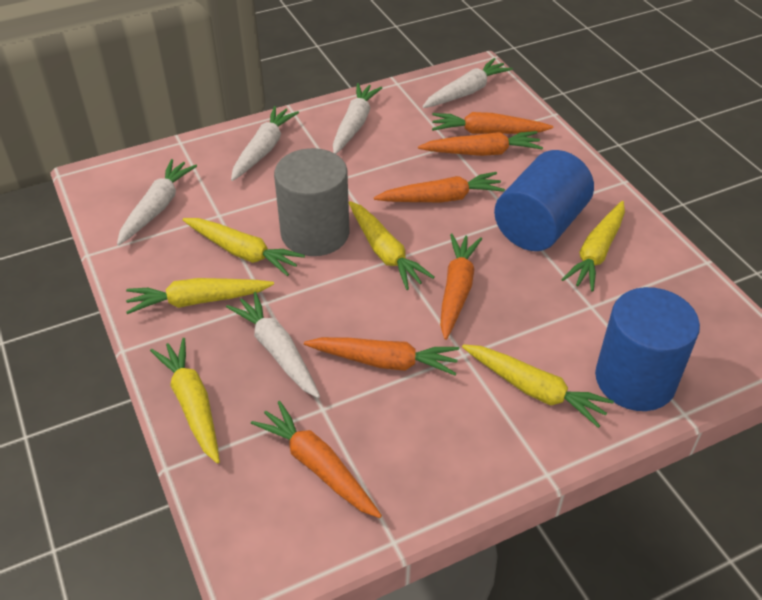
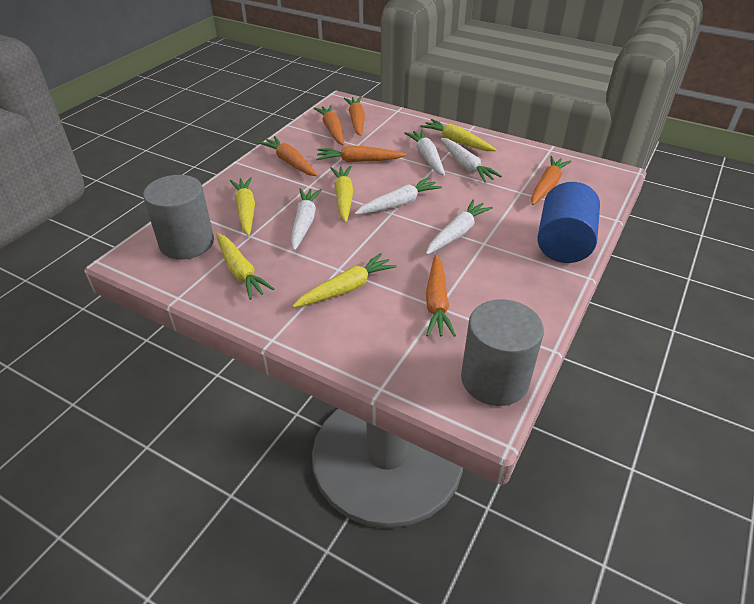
blue cylinder: [494,150,594,251] [595,287,700,411] = 2 -> [537,182,600,263] = 1
grey cylinder: [274,148,349,256] = 1 -> [143,175,214,260] [461,299,544,406] = 2
yellow carrot: [126,278,274,314] [150,338,220,463] [182,218,305,276] [349,201,434,290] [462,344,614,428] [561,201,625,292] = 6 -> [216,233,274,300] [230,177,255,236] [293,253,397,308] [330,166,353,222] [420,119,497,151] = 5

